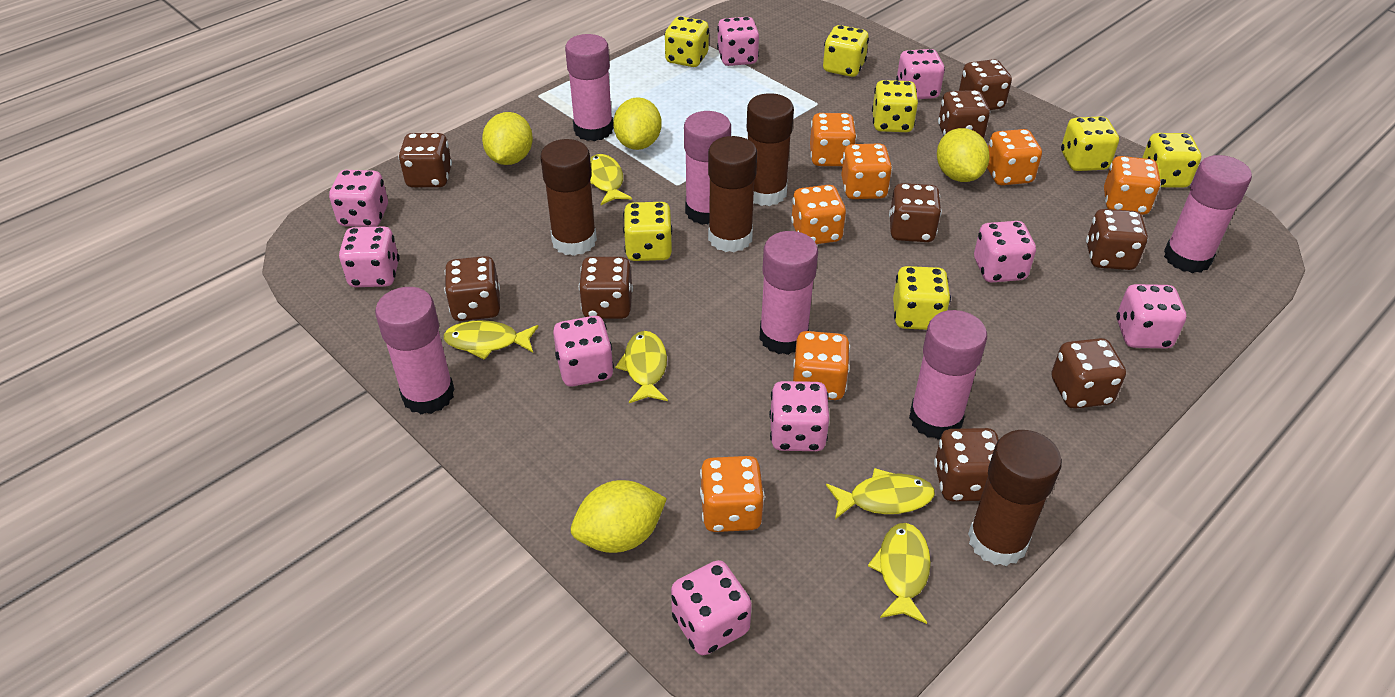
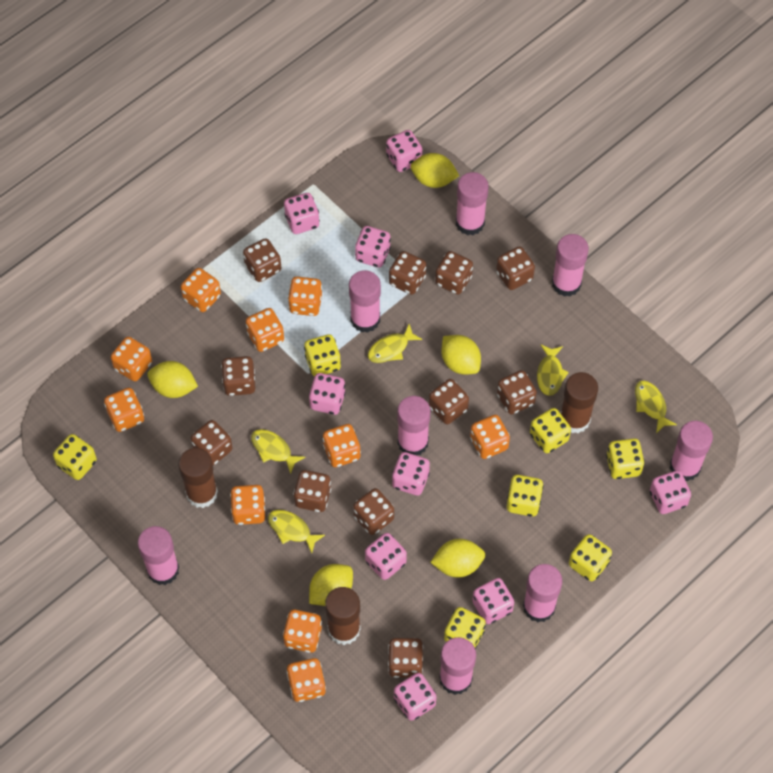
brown dice: [398,133,452,187] [444,256,500,321] [579,257,633,319] [889,183,942,242] [934,428,999,501] [938,90,990,138] [959,59,1012,110] [1052,338,1126,409] [1086,209,1148,270] = 9 -> [191,420,232,465] [221,356,255,396] [243,238,281,282] [293,470,331,512] [353,488,394,535] [388,638,423,678] [389,251,426,295] [429,379,469,424] [435,251,473,294] [496,246,535,290] [497,370,537,415] = 11
brown glue stick: [540,139,597,256] [708,136,757,252] [747,93,794,206] [968,430,1062,566] = 4 -> [178,448,218,508] [325,587,361,645] [560,372,598,433] = 3
orange dice: [700,456,765,532] [791,185,846,244] [793,331,850,400] [810,113,857,166] [841,143,892,199] [987,129,1042,185] [1104,156,1161,215] = 7 -> [104,388,144,432] [111,337,152,381] [181,268,221,312] [230,485,265,525] [246,308,284,352] [283,610,322,653] [286,658,326,702] [288,277,322,316] [323,424,361,467] [470,415,510,459] = 10
pink glue stick: [375,287,455,414] [565,34,614,141] [684,111,731,225] [759,231,818,355] [909,310,987,440] [1164,155,1252,273] = 6 -> [138,526,179,585] [349,270,381,333] [397,396,430,455] [439,637,476,695] [456,172,489,235] [523,564,562,622] [552,234,589,297] [670,421,713,481] = 8
yellow lemon: [482,112,533,165] [571,480,667,553] [613,97,662,150] [937,128,990,182] = 4 -> [147,361,198,398] [309,564,353,606] [410,153,459,188] [430,539,485,578] [441,335,481,375] = 5

